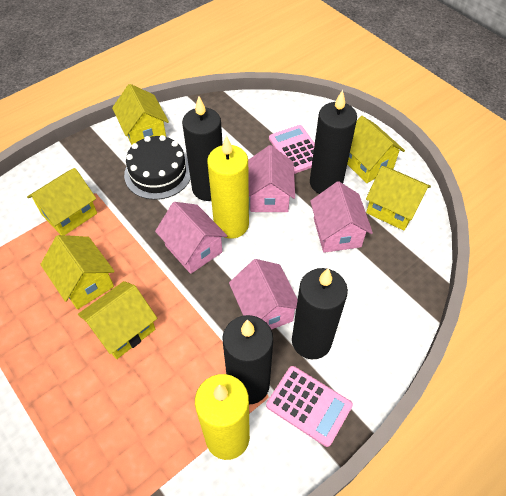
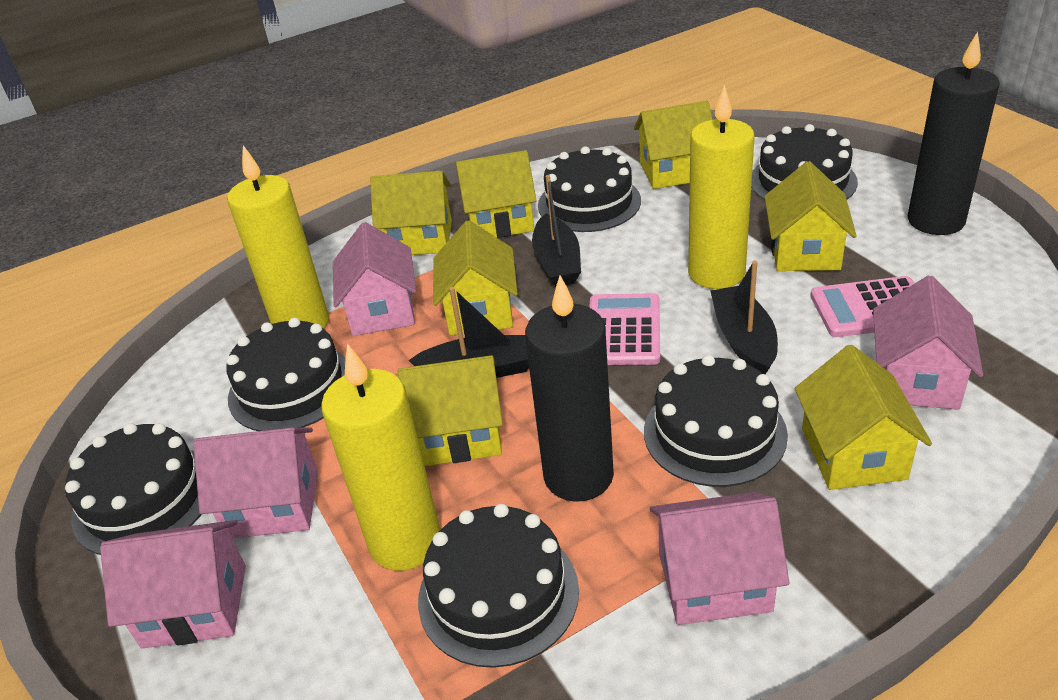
black boat: none = 0 -> [409,287,529,378] [532,175,581,287] [710,261,778,374] = 3
black cake: [124,135,191,200] = 1 -> [65,423,202,555] [226,318,346,431] [418,504,579,668] [538,146,641,232] [644,355,788,487] [751,124,858,200] = 6
black candle: [182,96,223,201] [222,315,273,404] [292,268,348,359] [310,90,357,194] = 4 -> [525,275,614,502] [908,32,1000,235] = 2
pink house: [155,202,227,274] [229,259,298,330] [248,145,295,212] [310,181,373,253] = 4 -> [100,520,246,648] [193,427,318,538] [333,222,416,336] [650,492,789,625] [873,276,983,410] = 5
yellow candle: [195,374,250,460] [207,135,249,239] = 2 -> [227,145,329,329] [321,344,440,571] [688,85,755,289] = 3
yellow house: [27,168,97,235] [40,235,115,309] [78,281,157,359] [112,84,169,145] [347,116,405,183] [366,166,431,231] = 6 -> [370,171,452,255] [398,355,503,466] [433,220,518,335] [456,150,536,238] [634,101,712,189] [765,161,857,271] [795,345,932,490] = 7

